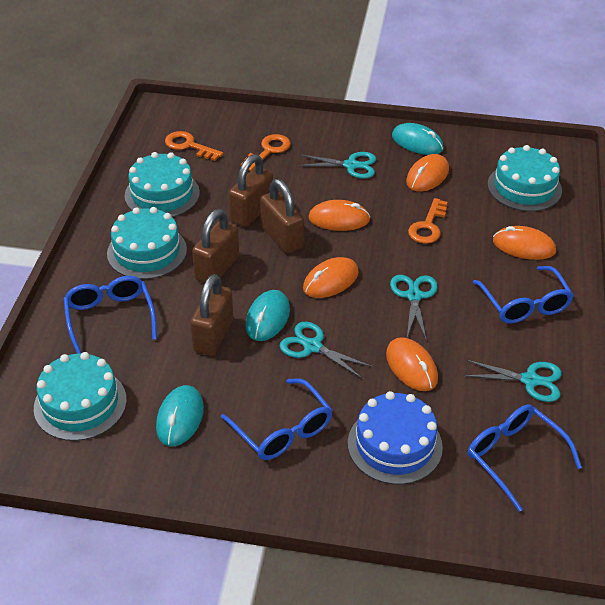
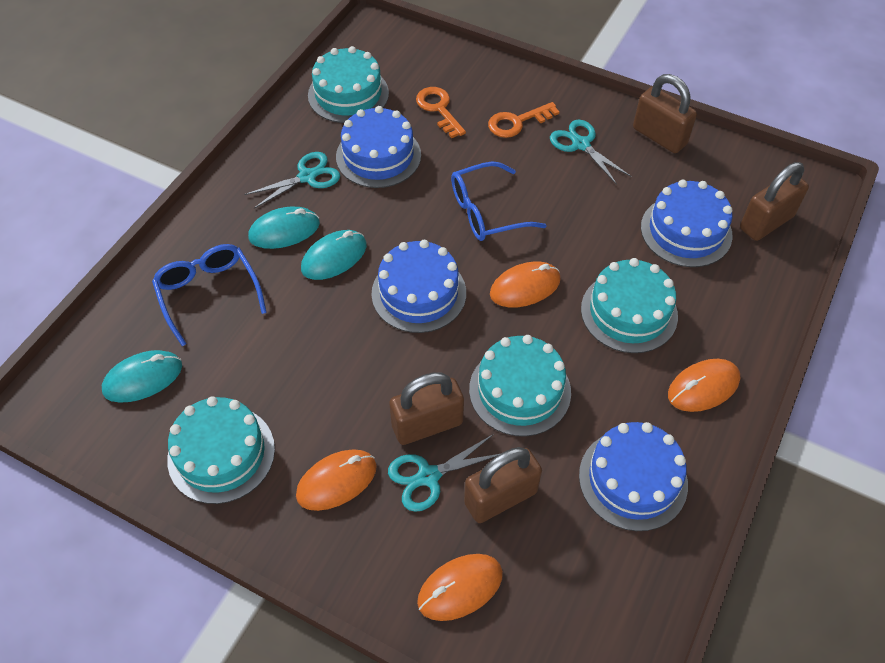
blue cake: [348,391,443,485] = 1 -> [336,106,421,188] [371,240,466,333] [579,422,688,531] [641,179,733,267] = 4
blue glasses: [64,276,157,354] [221,378,332,460] [468,404,582,512] [473,266,574,324] = 4 -> [152,244,267,346] [451,162,547,241] = 2
orange key: [165,131,223,161] [241,134,291,171] [408,198,448,244] = 3 -> [416,87,466,138] [488,102,559,138] = 2
orange mouse: [303,257,359,298] [308,200,370,231] [386,337,438,391] [406,154,449,192] [493,226,556,260] = 5 -> [296,449,377,511] [417,554,503,621] [490,262,561,307] [668,359,740,412] = 4
turquoise scissors: [280,322,373,379] [297,152,376,179] [390,275,438,341] [463,360,562,402] = 4 -> [244,152,340,209] [388,434,500,512] [550,120,631,185] = 3

